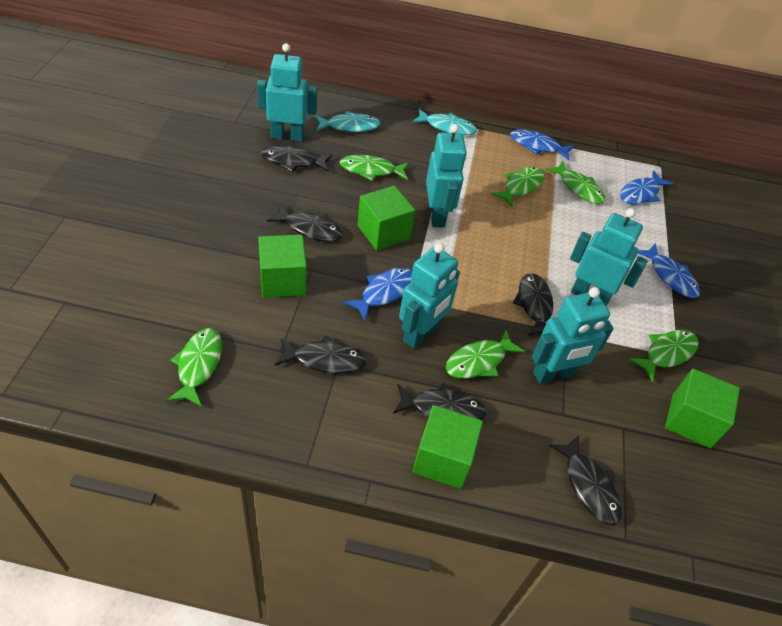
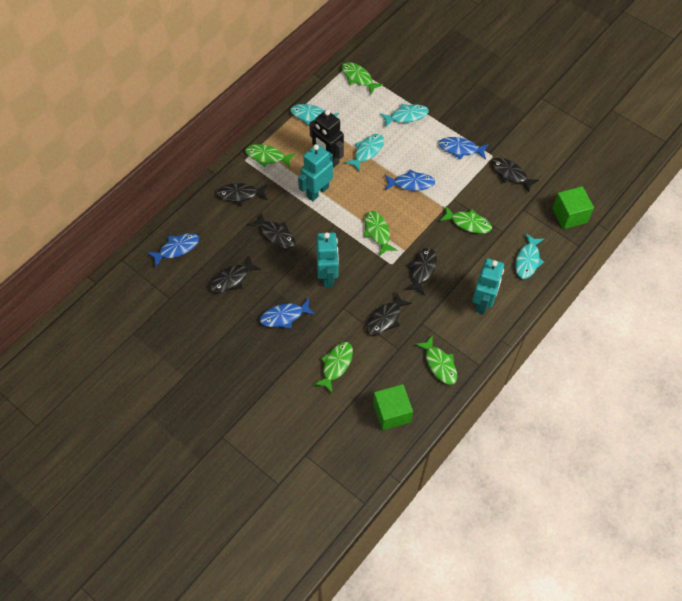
black robot: none = 0 -> [309,110,344,168] = 1
green cube: [258,235,307,298] [357,186,415,251] [412,405,483,489] [665,369,740,448] = 4 -> [373,384,413,430] [552,186,594,229] = 2
turquoise fish: [315,111,381,132] [412,109,477,135] = 2 -> [290,104,339,126] [345,134,384,172] [380,104,429,128] [515,233,544,279] = 4
turquoise robot: [257,43,317,142] [399,243,460,349] [426,124,467,228] [532,287,614,384] [570,208,648,306] = 5 -> [298,144,333,201] [316,232,339,287] [472,258,504,314] = 3

